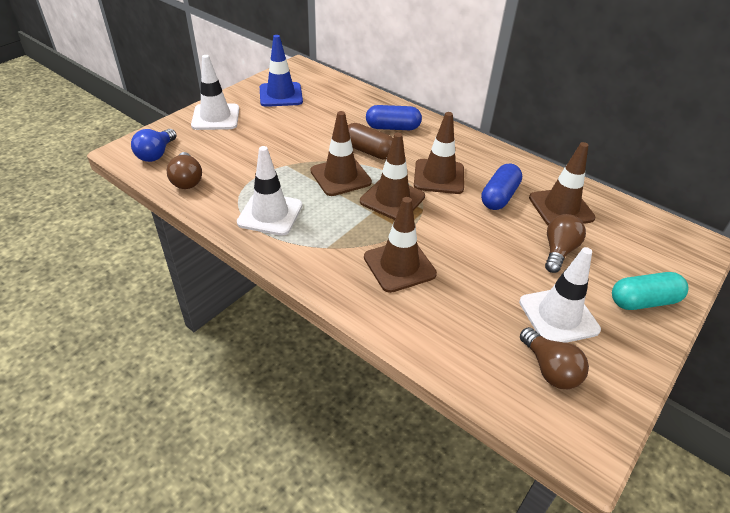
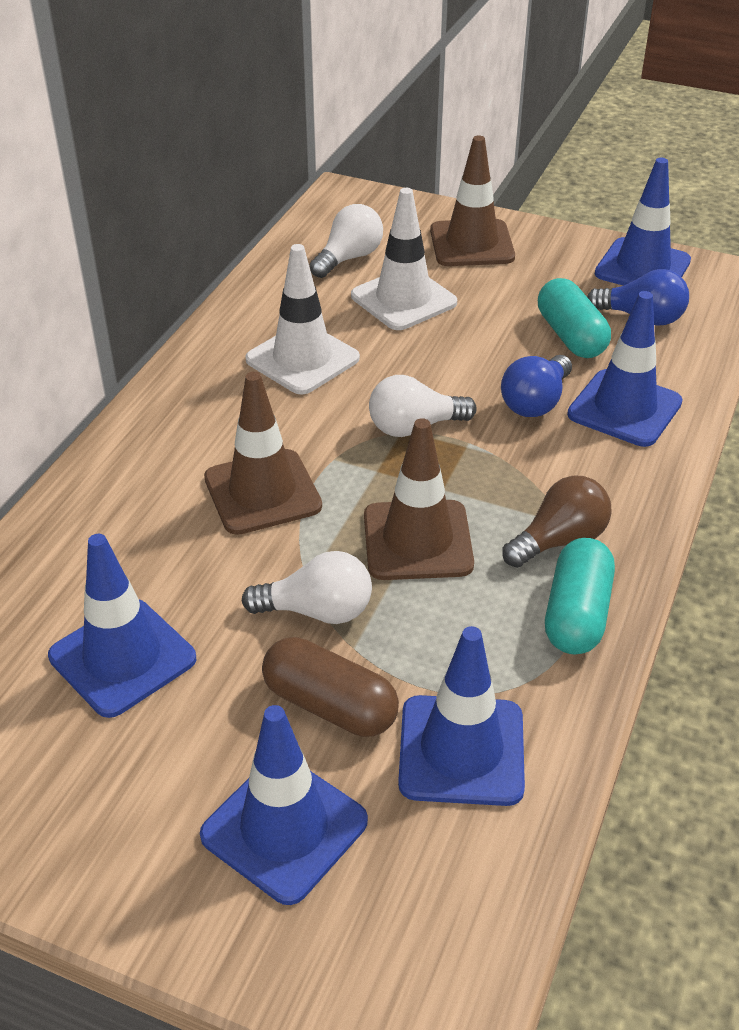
blue capsule: [366,105,422,130] [481,163,522,210] = 2 -> none = 0
blue light bulb: [131,129,177,162] = 1 -> [501,355,572,417] [587,269,689,326] = 2
blue traffic cone: [260,35,303,107] = 1 -> [48,534,196,718] [200,705,368,905] [398,626,525,806] [567,291,683,447] [595,158,691,286] = 5
brown light bulb: [167,152,202,189] [520,327,589,389] [545,214,586,273] = 3 -> [502,476,611,568] = 1
brown traffic cone: [310,111,372,196] [360,133,425,220] [364,197,437,293] [414,112,464,194] [529,142,596,225] = 5 -> [204,372,322,535] [364,418,474,580] [430,136,515,266] = 3
turquoise capsule: [612,272,689,310] = 1 -> [538,278,611,358] [545,538,615,654] = 2
white light bulb: none = 0 -> [242,551,372,624] [310,204,383,278] [369,375,477,437] = 3
white traffic cone: [191,55,239,130] [237,146,302,236] [519,247,601,343] = 3 -> [245,244,360,394] [351,188,457,330] = 2

